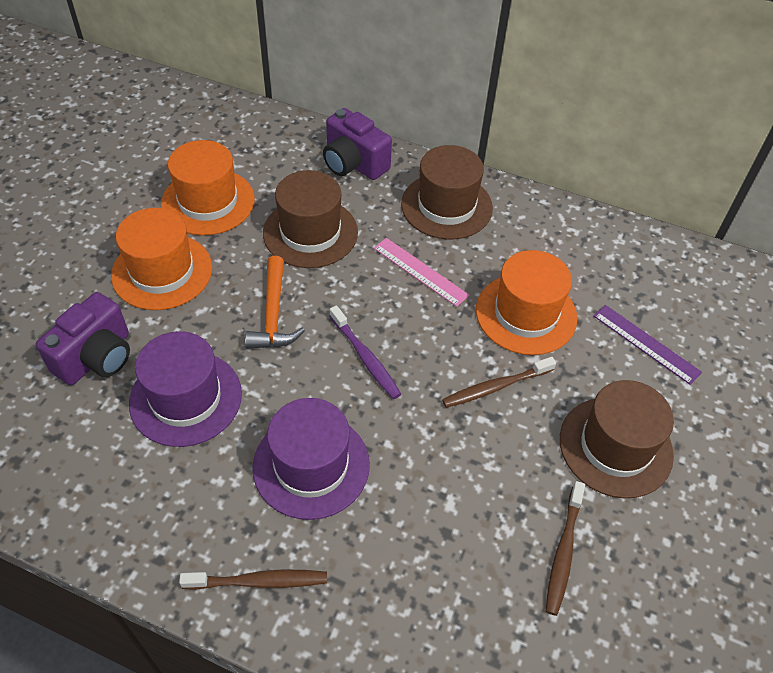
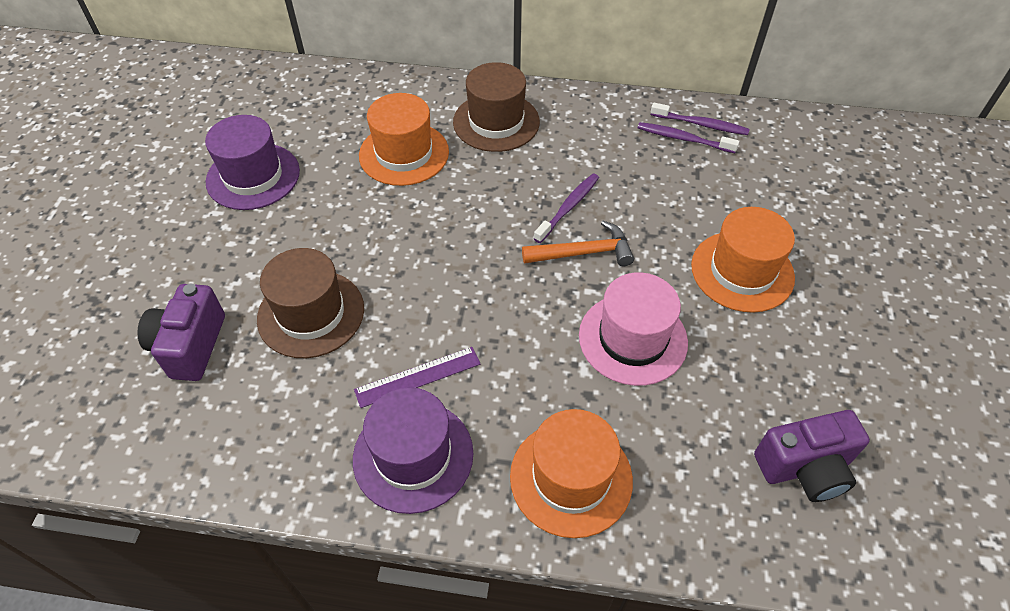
brown hat: [263,170,358,268] [401,145,493,239] [560,380,674,498] = 3 -> [257,248,364,358] [453,62,540,152] = 2
brown toothbrush: [179,569,327,590] [442,357,556,408] [546,481,585,616] = 3 -> none = 0
pink hat: none = 0 -> [579,272,688,386] = 1
pink ruler: [374,238,469,307] = 1 -> none = 0
purple toothbrush: [330,305,401,399] = 1 -> [533,173,599,243] [638,122,739,153] [651,103,750,135] = 3

